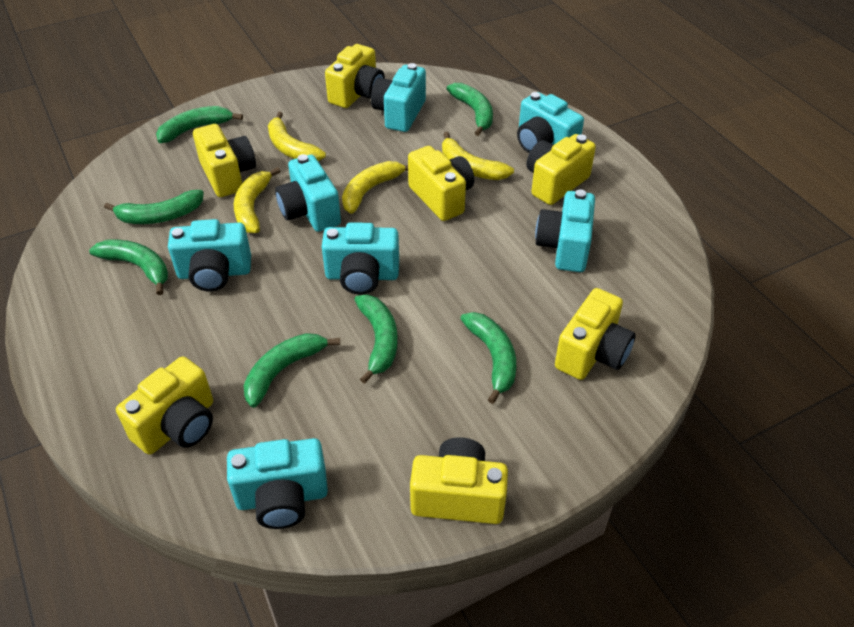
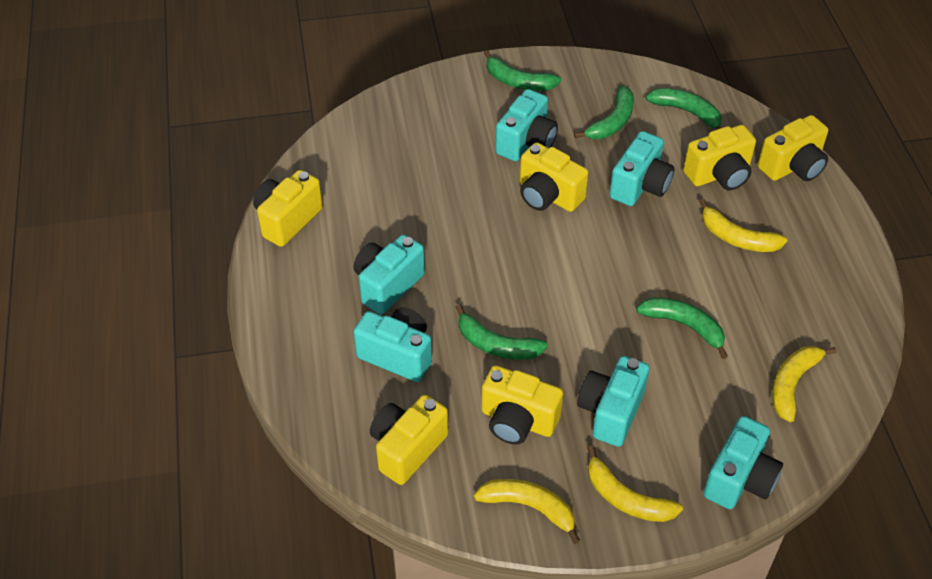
green banana: [89,239,168,295] [104,190,204,224] [156,106,243,143] [244,333,340,408] [354,295,398,384] [447,83,493,136] [460,312,516,404] = 7 -> [456,304,548,360] [484,50,561,91] [574,86,634,139] [636,297,728,359] [645,88,722,130] = 5
turquoise camera: [168,219,251,291] [227,438,328,529] [275,154,341,232] [322,223,399,295] [371,63,426,132] [517,92,584,153] [535,189,595,272] = 7 -> [354,234,425,314] [354,307,432,382] [495,89,558,161] [577,356,649,447] [609,131,674,206] [704,416,783,509] = 6
yellow camera: [116,356,213,455] [193,124,256,197] [325,44,385,108] [408,146,474,221] [410,437,508,524] [526,134,596,205] [555,288,636,380] = 7 -> [253,170,323,247] [370,395,448,485] [482,365,563,445] [520,142,588,212] [683,125,756,190] [758,115,828,181] = 6

